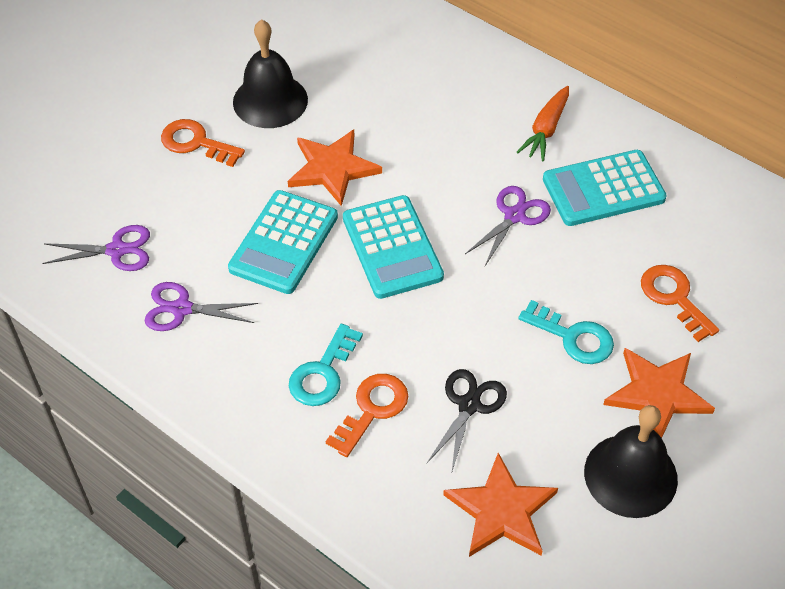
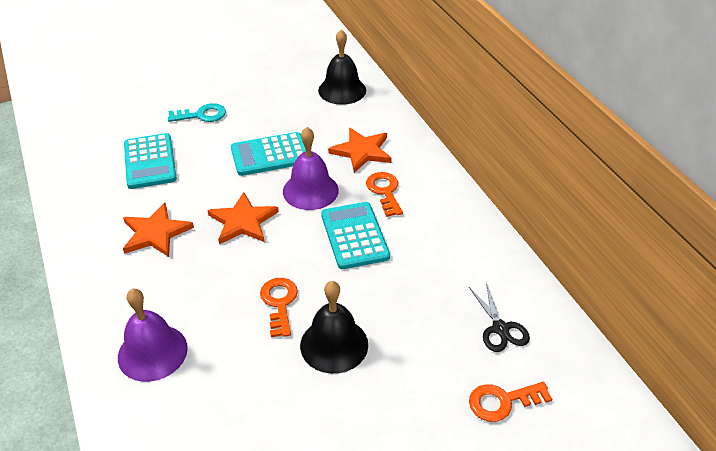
orange carrot: [517,86,569,162] = 1 -> none = 0
purple bell: none = 0 -> [118,289,188,382] [283,127,339,210] = 2
purple scissors: [42,225,150,271] [144,282,258,331] [465,186,551,266] = 3 -> none = 0
turquoise key: [289,324,363,406] [518,300,614,364] = 2 -> [168,103,226,122] = 1

